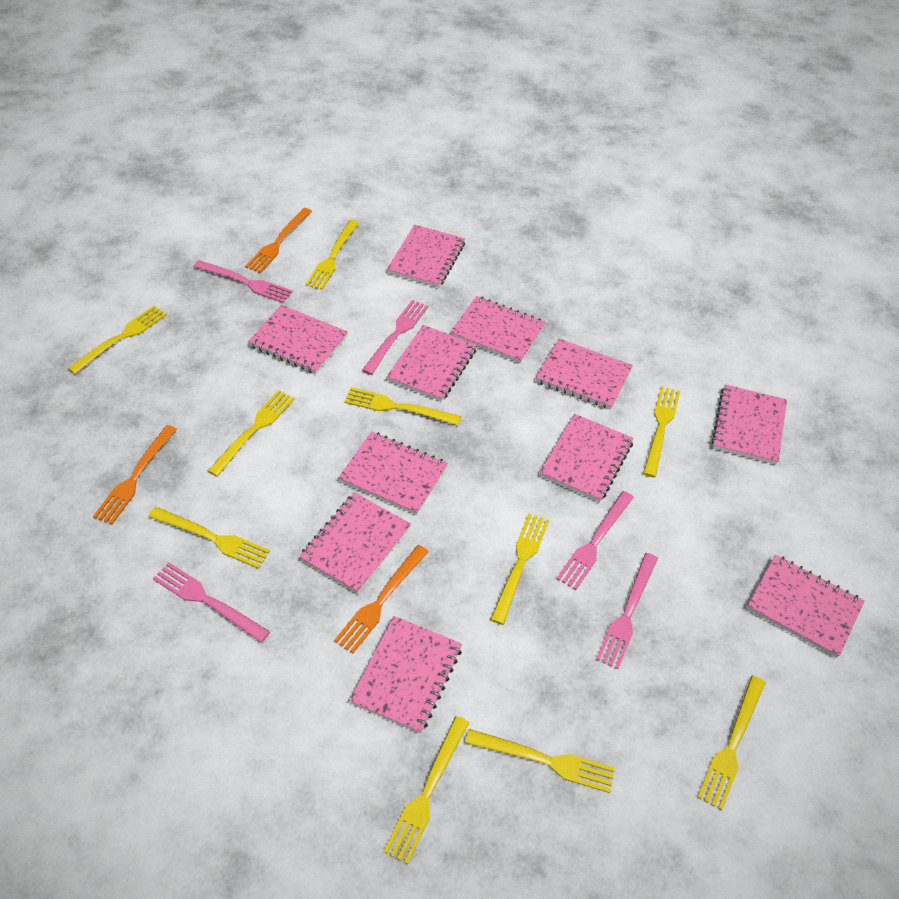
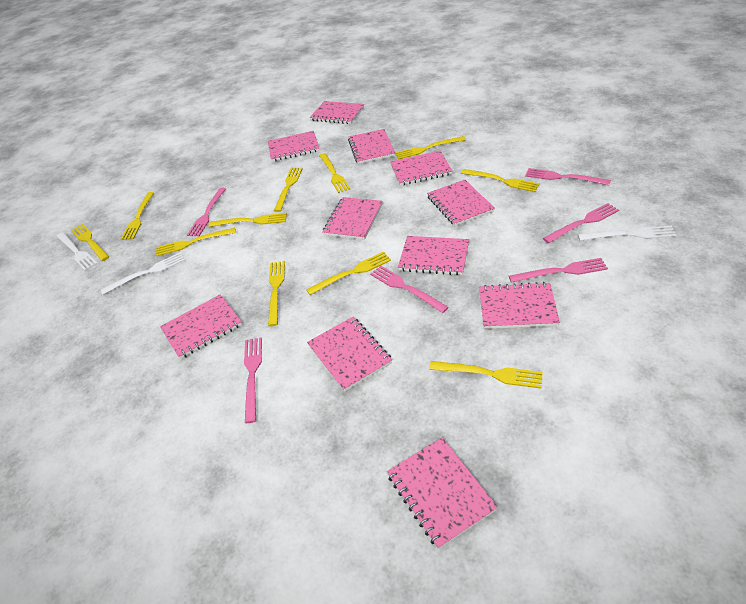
orange fork: [93,425,177,524] [245,208,312,273] [334,545,429,653] = 3 -> none = 0
pink fork: [153,562,270,643] [193,260,293,303] [362,300,428,375] [556,491,634,590] [596,553,658,669] = 5 -> [187,188,226,236] [244,337,262,423] [370,266,449,313] [509,258,608,283] [525,168,611,185] [543,203,619,243] = 6
white fork: none = 0 -> [56,232,98,271] [100,252,185,295] [578,226,677,241] = 3
yellow fork: [67,306,167,374] [148,507,270,569] [208,390,295,477] [306,220,359,290] [344,387,461,425] [383,716,469,864] [465,729,615,793] [490,514,549,625] [643,386,680,477] [697,676,766,810] = 10 -> [71,224,109,261] [121,192,154,240] [156,228,236,256] [209,213,287,227] [268,261,285,326] [274,168,303,212] [306,252,391,295] [319,153,350,193] [395,136,466,159] [429,361,543,389] [461,169,540,192] = 11

